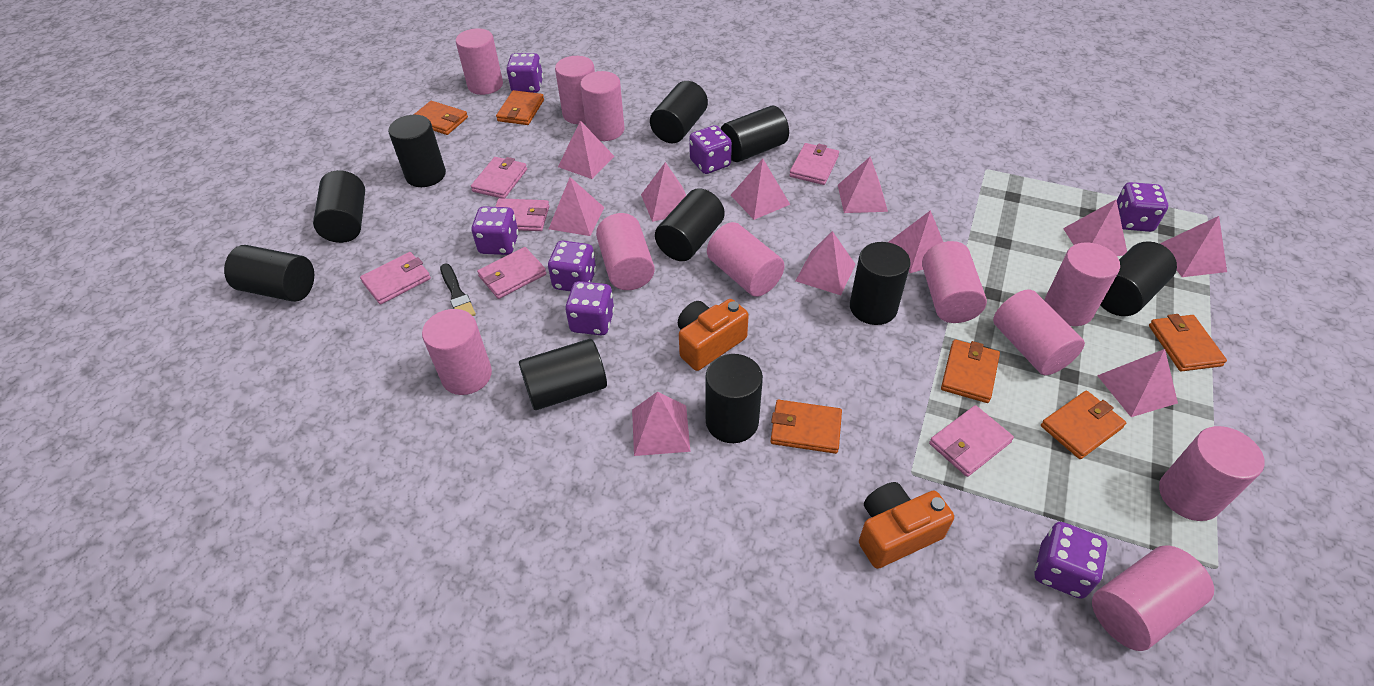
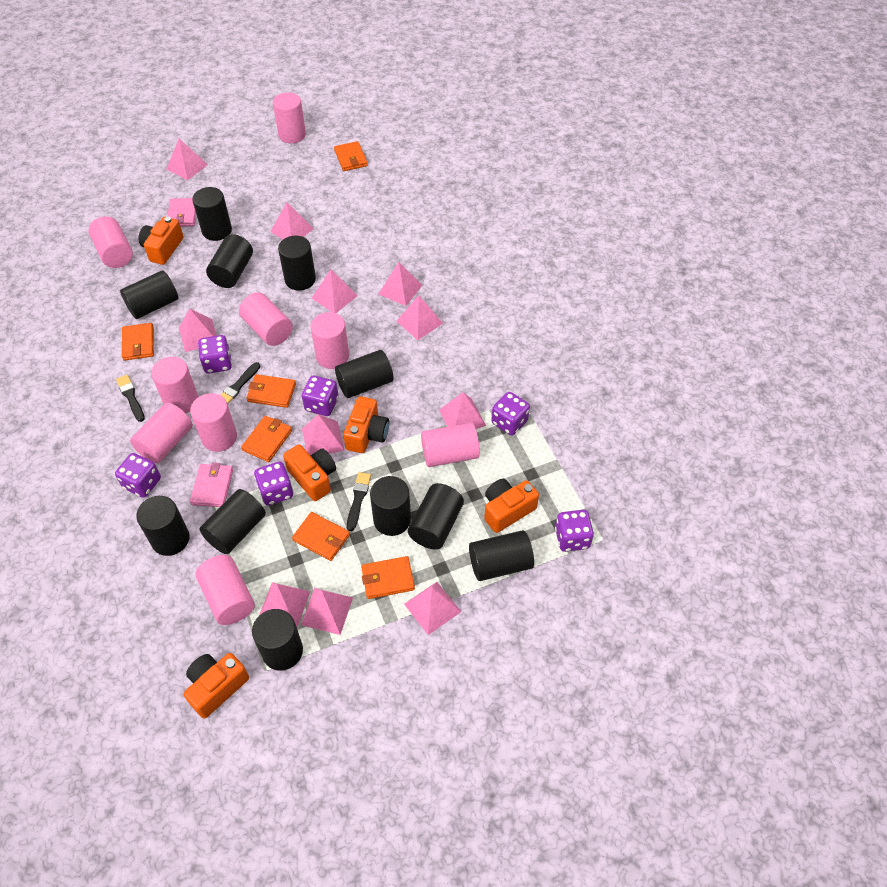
black brush: [440,264,476,316] = 1 -> [116,375,145,422] [220,362,260,404] [347,472,371,531] = 3
black cylinder: [224,245,314,302] [313,170,365,243] [388,115,446,187] [519,339,607,410] [650,81,708,143] [655,188,725,261] [705,354,763,443] [721,106,789,162] [850,242,910,325] [1101,241,1177,316] = 10 -> [120,271,178,319] [136,496,189,556] [192,187,232,241] [200,489,266,554] [206,234,253,288] [252,609,303,671] [278,236,316,291] [335,350,394,398] [370,476,411,536] [408,483,464,550] [469,530,534,581] = 11
orange camera: [678,299,749,371] [859,482,954,569] = 2 -> [139,217,184,265] [184,653,249,719] [283,444,336,501] [343,396,389,453] [484,479,539,533] = 5
pink cylinder: [422,309,492,395] [456,29,503,95] [555,56,595,124] [580,71,624,141] [596,213,655,290] [707,222,785,297] [922,241,987,323] [993,289,1085,375] [1044,242,1120,326] [1092,545,1214,651] [1159,426,1265,521] = 11 -> [88,216,133,268] [130,403,193,464] [151,357,198,413] [190,393,237,452] [195,555,255,625] [239,292,293,346] [273,92,306,143] [311,312,349,369] [421,423,480,467] = 9
pink wallet: [360,252,431,305] [471,157,527,199] [477,247,547,299] [495,198,549,231] [789,143,839,185] [929,405,1014,477] = 6 -> [167,198,196,227] [190,463,233,507] = 2
purple dice: [472,206,519,255] [506,53,543,93] [548,241,596,291] [565,281,614,335] [689,125,732,174] [1035,522,1108,599] [1117,182,1168,232] = 7 -> [115,453,161,498] [198,335,232,374] [254,462,293,506] [302,376,339,416] [491,392,530,436] [555,510,594,552] = 6

